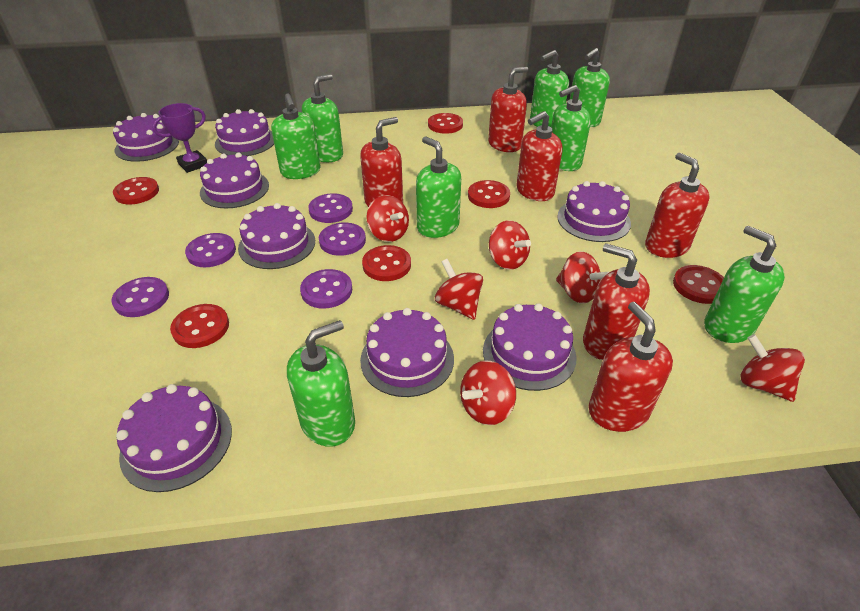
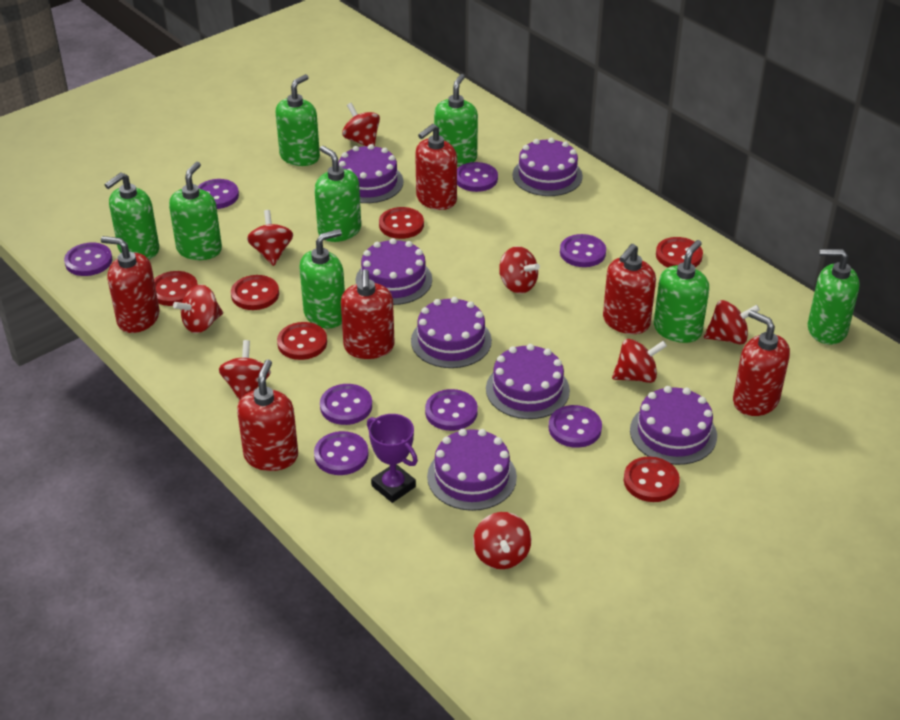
purple button: [111,277,169,317] [185,233,236,267] [300,269,352,309] [308,193,353,223] [319,222,366,256] = 5 -> [64,243,112,276] [198,179,239,209] [314,431,369,475] [320,384,372,425] [425,389,478,431] [457,162,498,192] [549,405,602,448] [560,234,606,267] = 8
purple cake: [113,113,179,162] [116,384,232,492] [200,152,269,208] [215,109,274,156] [238,203,315,269] [360,308,454,397] [483,303,577,391] [557,181,631,242] = 8 -> [338,144,403,203] [355,238,432,305] [411,297,492,368] [427,429,517,511] [486,344,570,419] [512,138,583,196] [630,386,717,465] = 7
red spinning top: [366,195,409,242] [435,259,483,320] [460,360,516,425] [489,220,531,270] [556,251,609,304] [740,334,805,402] = 6 -> [173,285,223,333] [219,340,271,401] [247,210,293,266] [342,103,380,147] [473,512,531,569] [499,246,540,294] [612,339,667,383] [704,300,760,344] = 8

